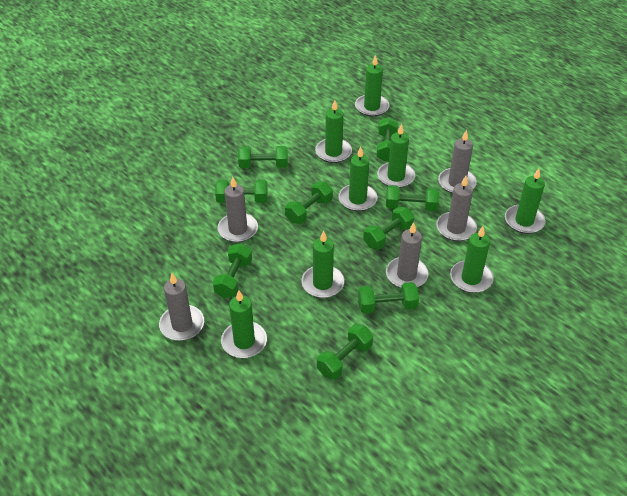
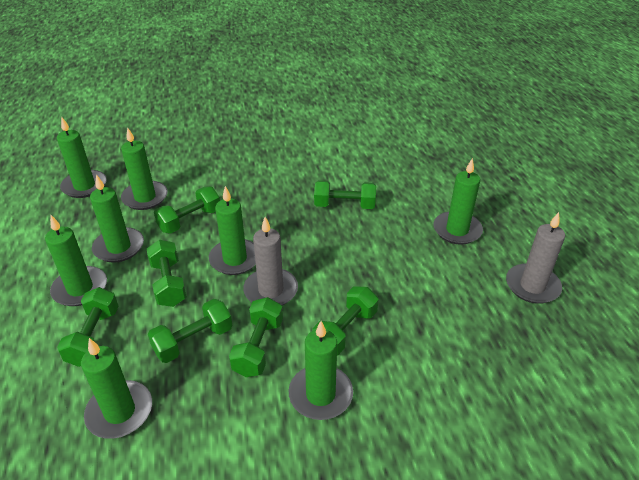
green dumbbell: [213,243,252,298] [215,180,268,203] [238,146,288,168] [285,181,333,224] [317,324,373,380] [358,282,419,313] [363,206,414,250] [376,117,398,162] [386,185,439,211] = 9 -> [57,287,119,367] [147,240,187,307] [148,299,233,363] [154,186,220,234] [229,297,283,377] [312,286,378,356] [314,180,376,209] = 7
grey candle: [159,273,204,341] [218,177,258,242] [386,222,429,288] [436,176,477,241] [438,130,477,194] = 5 -> [243,217,298,305] [506,212,565,304] = 2

